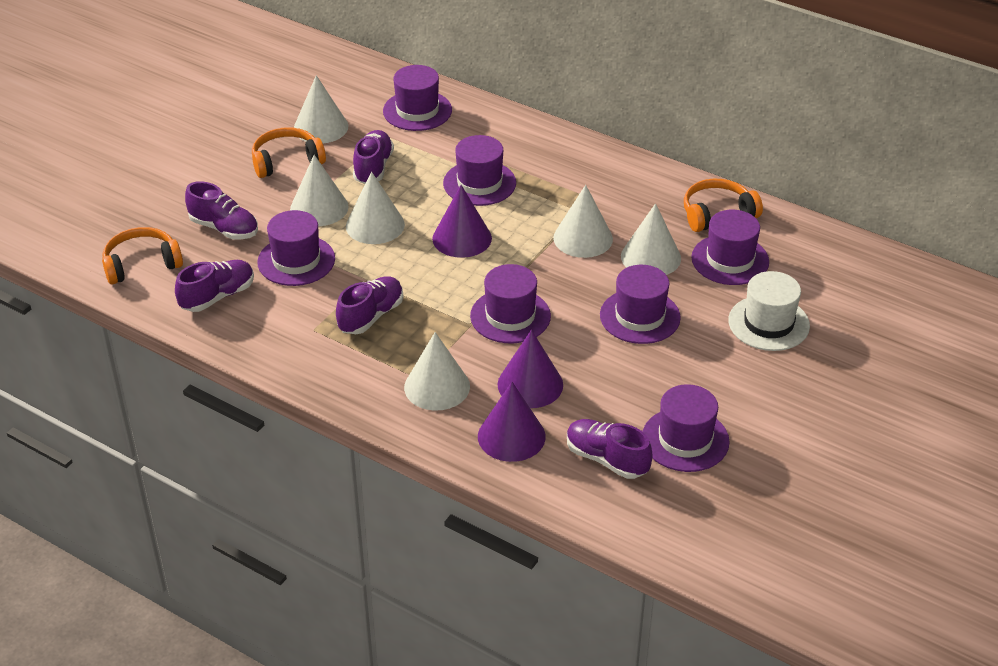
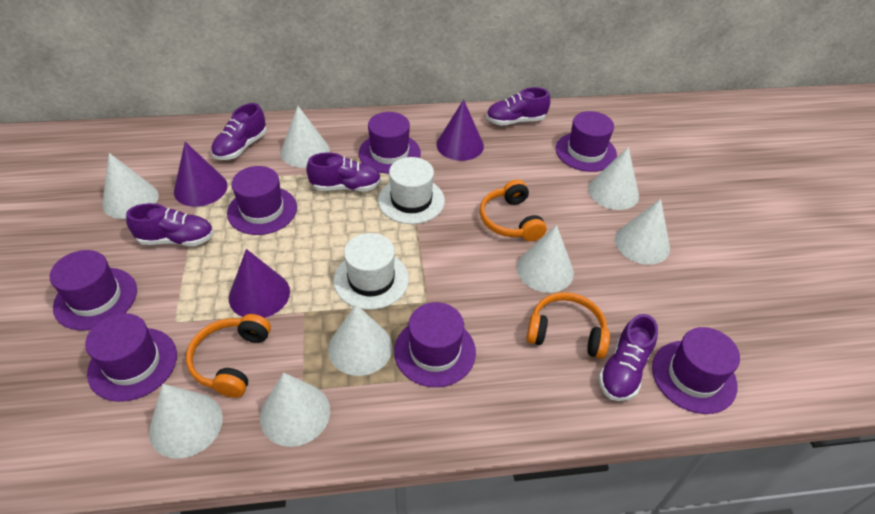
white cone: [290,155,349,226] [294,75,349,143] [346,172,405,244] [404,332,470,411] [553,185,613,258] [621,203,681,275] = 6 -> [102,153,159,219] [149,384,223,459] [260,372,330,447] [280,106,330,168] [328,304,392,376] [517,225,574,293] [588,147,639,210] [615,199,670,265] = 8
white hat: [728,271,810,351] = 1 -> [334,233,409,310] [378,157,445,224] = 2

